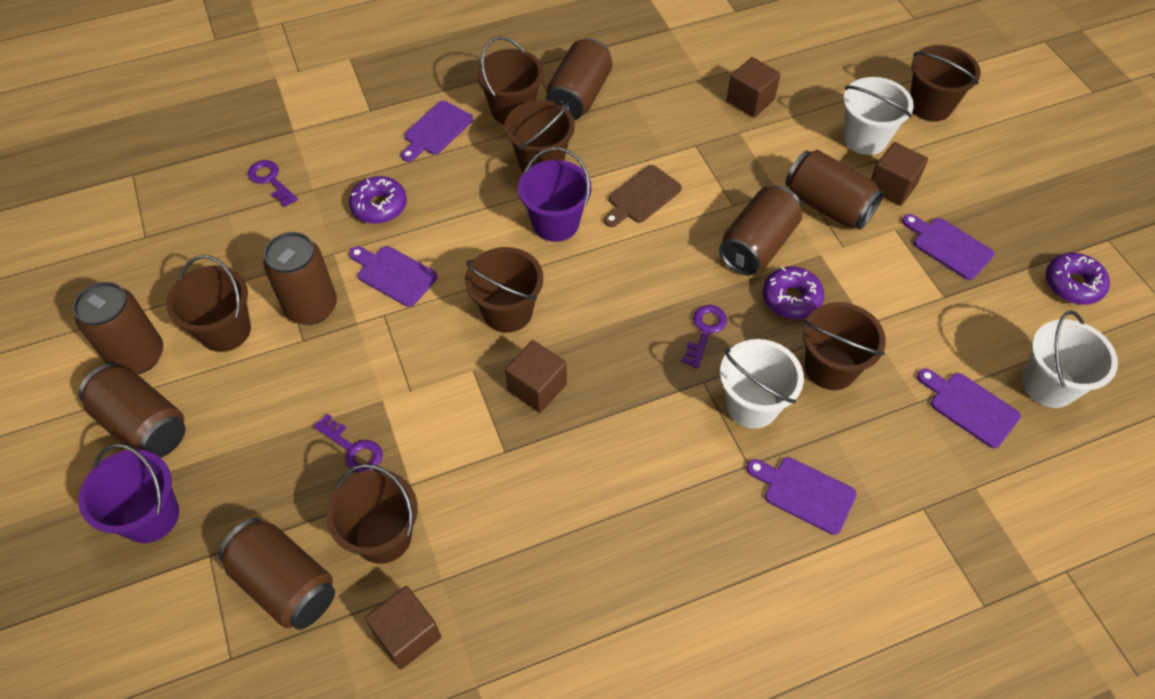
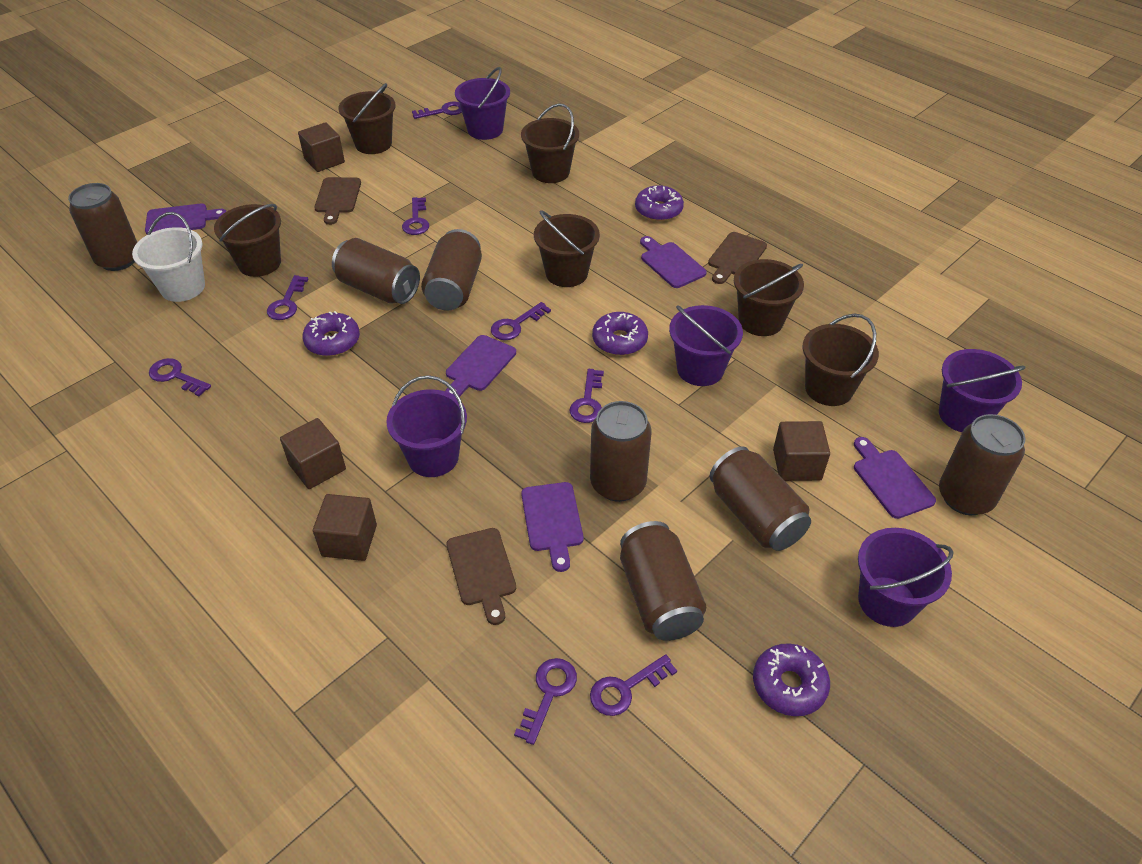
brown bucket: [166,255,251,352] [326,464,418,564] [465,247,543,333] [476,36,544,125] [505,100,575,173] [803,302,886,390] [910,45,981,122] = 7 -> [214,204,281,277] [338,83,396,154] [521,103,579,183] [534,210,600,287] [734,259,804,336] [803,314,879,406] = 6
brown cutting board: [604,165,682,227] = 1 -> [314,177,361,225] [447,528,516,625] [708,232,767,284] = 3
purple bucket: [78,443,179,543] [518,148,592,242] = 2 -> [386,375,467,477] [455,67,510,140] [669,305,743,386] [858,528,954,627] [939,349,1025,432] = 5
purple donut: [349,176,407,224] [763,266,824,319] [1046,253,1110,305] = 3 -> [302,311,360,356] [592,312,648,355] [635,185,684,221] [753,643,830,716] = 4
purple key: [248,160,298,208] [313,414,383,473] [681,305,727,369] = 3 -> [149,358,211,396] [267,275,308,320] [402,197,429,235] [412,101,462,119] [491,302,551,340] [514,658,577,745] [569,369,604,423] [590,654,677,716] = 8
white bucket: [720,339,804,429] [843,77,914,155] [1022,311,1118,408] = 3 -> [132,212,205,302] = 1

